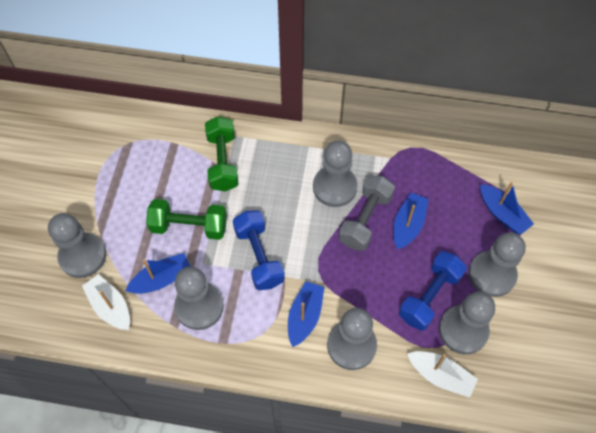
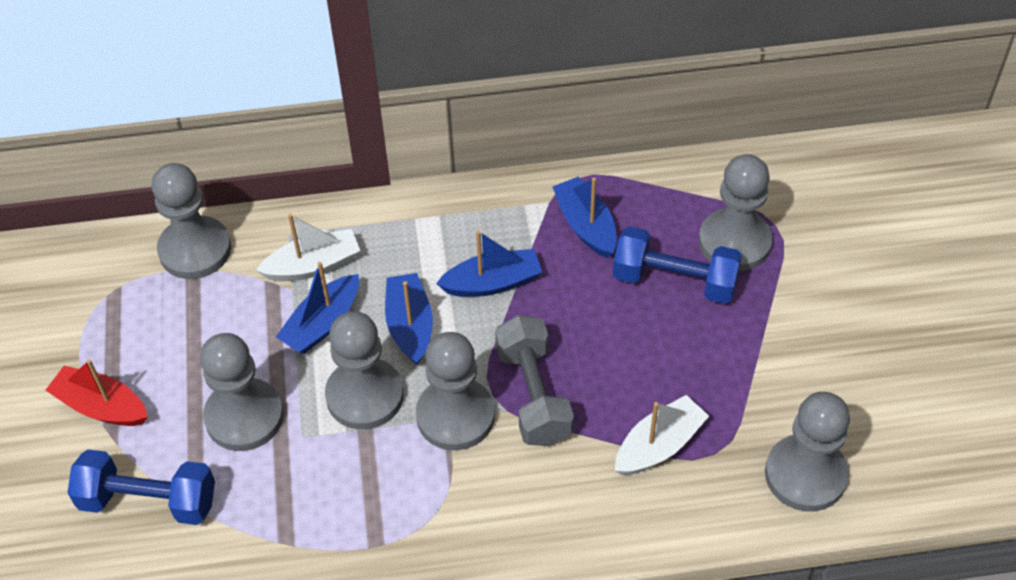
green dumbbell: [146,199,227,240] [205,116,239,191] = 2 -> none = 0
red boat: none = 0 -> [45,359,148,426] = 1

